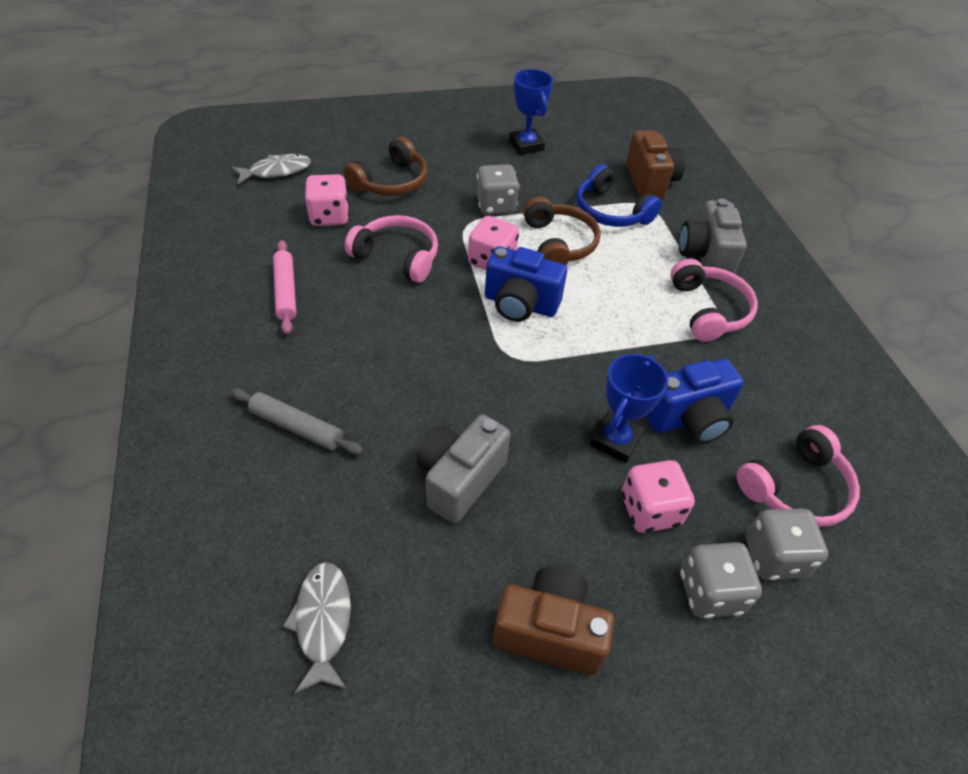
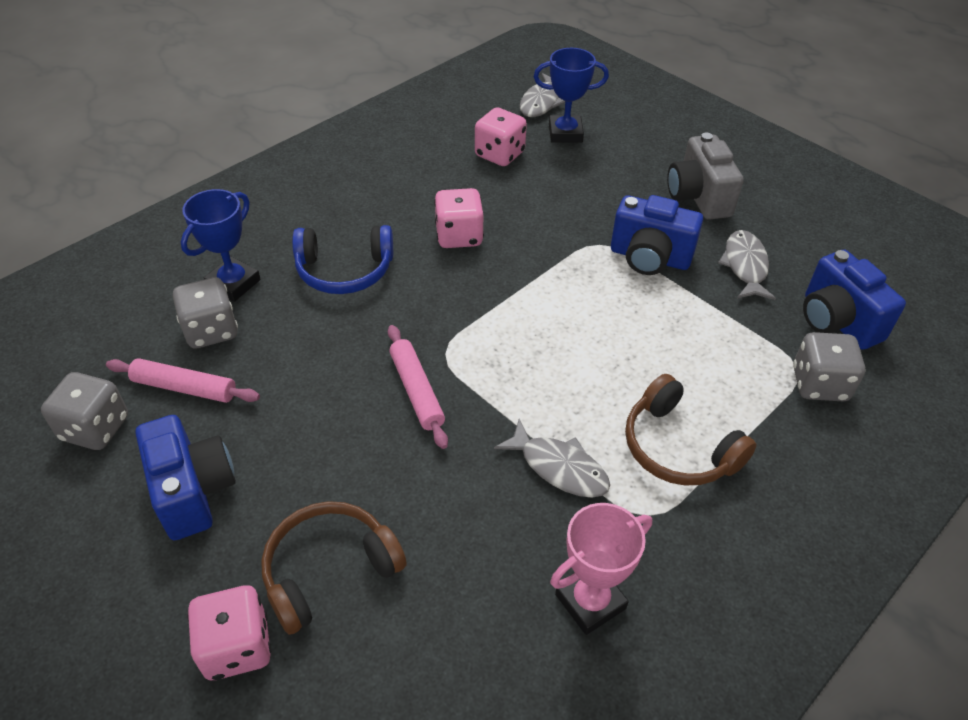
blue camera: [485,246,567,322] [646,359,744,444] = 2 -> [136,415,236,540] [611,195,703,275] [803,250,906,350] = 3
brown camera: [492,567,614,675] [626,130,685,199] = 2 -> none = 0
grey camera: [417,414,510,524] [679,198,747,278] = 2 -> [667,133,744,220] = 1
grey fish: [232,154,311,185] [283,562,351,694] = 2 -> [494,419,610,498] [520,73,565,117] [718,230,776,300] = 3
grey rolling pin: [230,388,363,455] = 1 -> none = 0
pink headphones: [345,215,438,283] [670,259,758,342] [737,425,860,527] = 3 -> none = 0
pink rolling pin: [273,240,296,335] = 1 -> [106,358,260,403] [388,325,448,449] = 2
pink trophy: none = 0 -> [550,503,652,635] = 1

